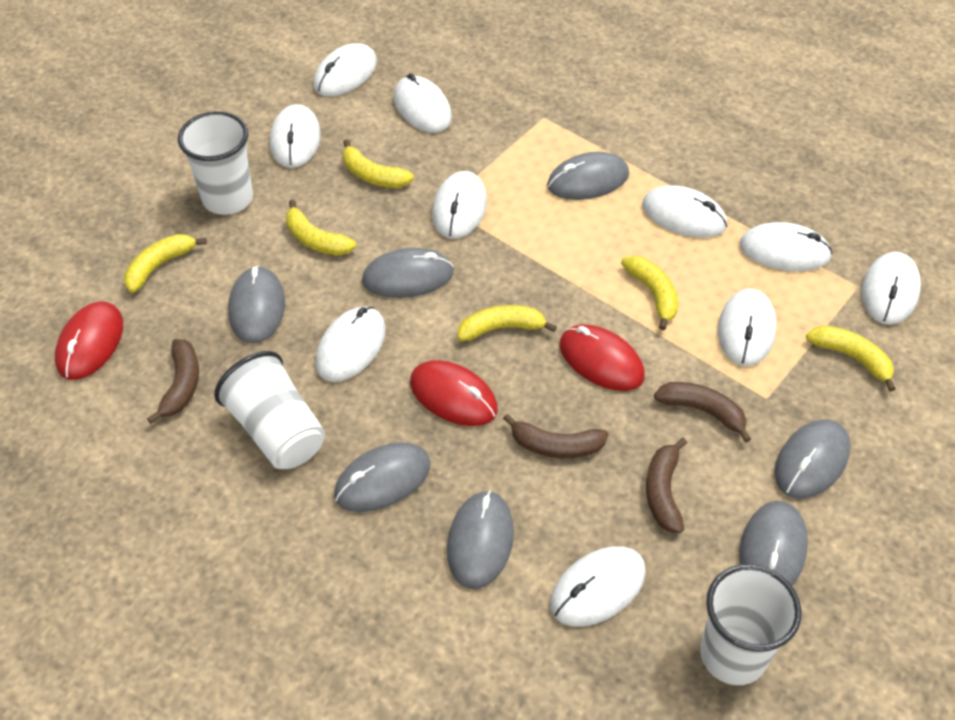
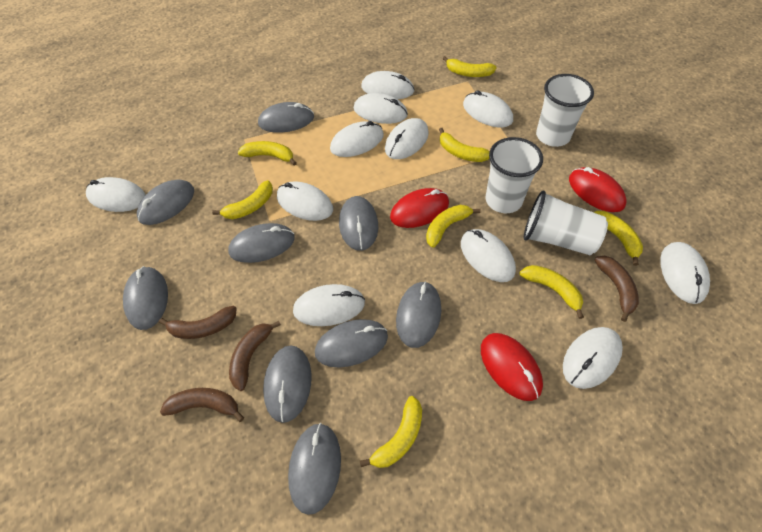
grey mouse: [228,266,285,344] [334,442,431,512] [362,248,454,298] [447,490,514,589] [547,152,629,200] [739,501,808,586] [774,419,850,499] = 7 -> [123,266,168,330] [137,180,194,225] [228,223,295,263] [258,102,314,133] [263,345,311,423] [288,423,341,515] [315,319,388,368] [339,196,378,251] [396,281,441,348] = 9
white mouse: [270,104,321,168] [313,43,377,96] [315,306,386,382] [394,73,452,133] [432,171,487,239] [550,546,646,627] [642,185,727,238] [718,289,776,366] [739,222,833,271] [862,252,921,325] = 10 -> [86,177,145,212] [277,181,333,221] [293,284,365,326] [330,121,384,157] [354,93,408,124] [361,71,415,99] [385,118,429,159] [461,229,516,282] [463,90,513,128] [563,327,623,389] [660,242,710,304] = 11
yellow banana: [124,234,207,293] [286,200,356,256] [343,139,414,188] [458,305,557,341] [621,255,678,330] [806,325,896,392] = 6 -> [212,180,273,219] [238,141,297,166] [360,396,422,468] [426,205,481,248] [439,128,489,162] [443,56,497,77] [520,265,584,319] [594,211,643,266] = 8

